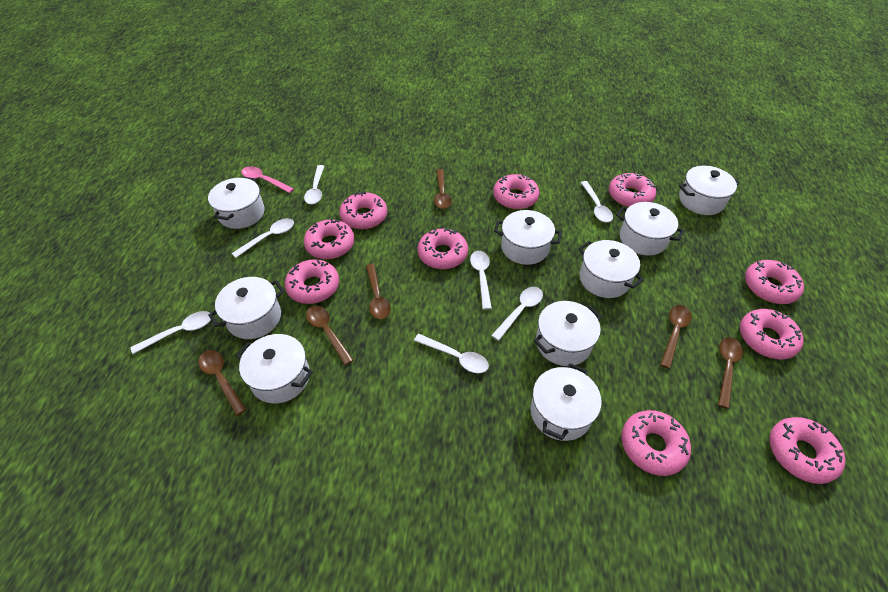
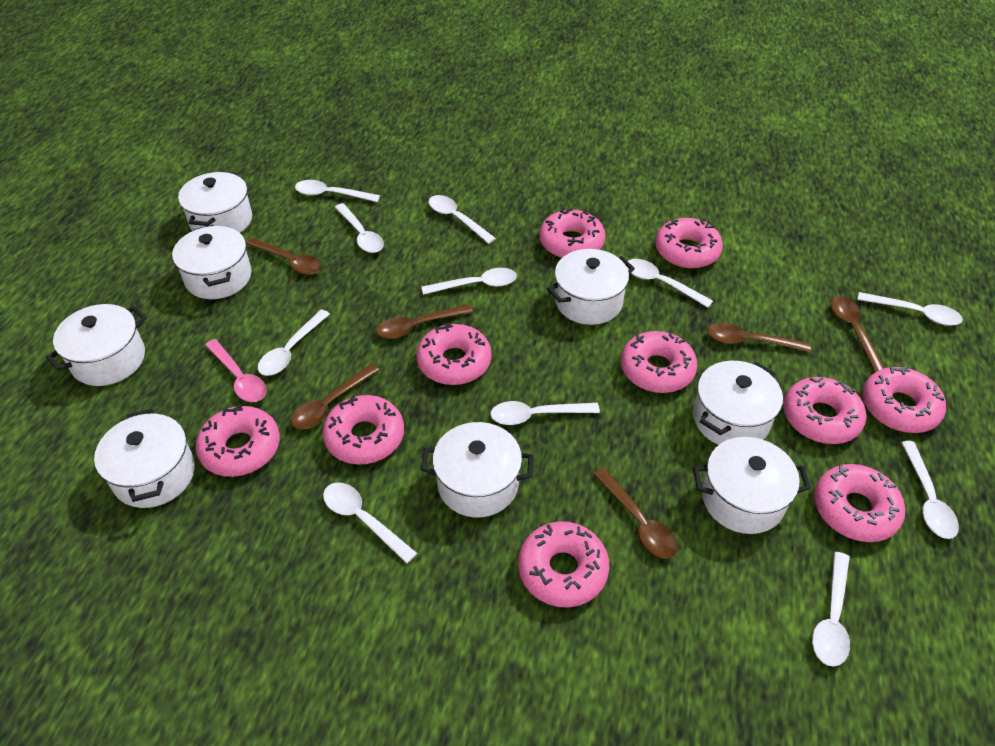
white pot: [208,177,265,229] [208,277,285,339] [236,334,313,404] [494,210,562,265] [530,363,602,441] [534,301,602,366] [578,240,644,298] [616,202,684,256] [679,166,740,215] = 9 -> [46,304,147,386] [94,409,195,508] [172,225,251,299] [178,171,252,233] [421,422,534,518] [547,249,635,325] [693,361,783,445] [693,437,811,534] = 8
white spoon: [131,311,211,354] [232,218,294,258] [304,165,324,204] [414,334,489,373] [470,251,492,310] [491,287,543,341] [581,181,613,222] = 7 -> [258,310,330,376] [295,180,380,202] [323,482,417,564] [335,203,384,253] [422,268,517,295] [428,195,496,244] [490,401,600,425] [626,259,713,308] [812,552,850,667] [857,292,963,326] [901,441,959,539] = 11

